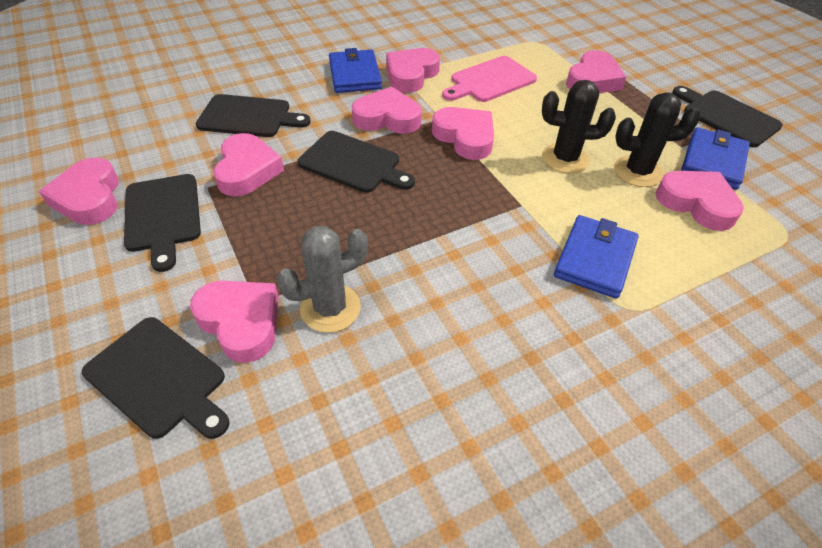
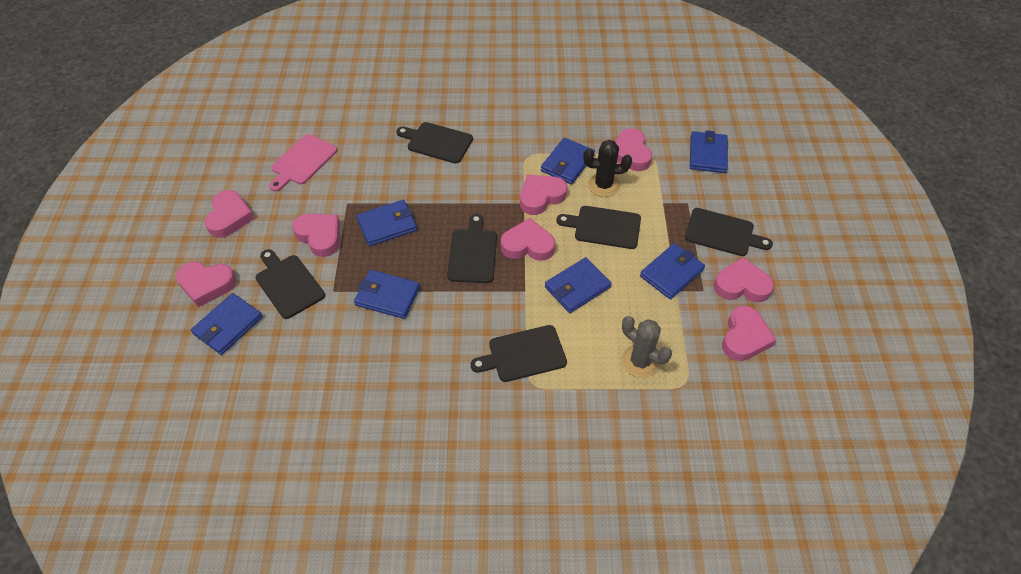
black cactus: [542,80,616,173] [614,92,701,187] = 2 -> [583,140,632,197] = 1
black cutting board: [82,317,230,439] [124,174,201,272] [196,94,311,137] [297,131,415,193] [672,86,783,147] = 5 -> [256,249,325,319] [396,122,473,163] [447,214,497,283] [471,325,567,382] [556,206,641,249] [685,208,773,256] = 6
blue wallet: [329,48,382,93] [554,215,639,299] [681,127,750,190] = 3 -> [191,293,263,355] [354,270,420,319] [356,200,417,246] [541,138,595,185] [545,257,612,313] [640,243,705,299] [690,130,728,173] = 7

